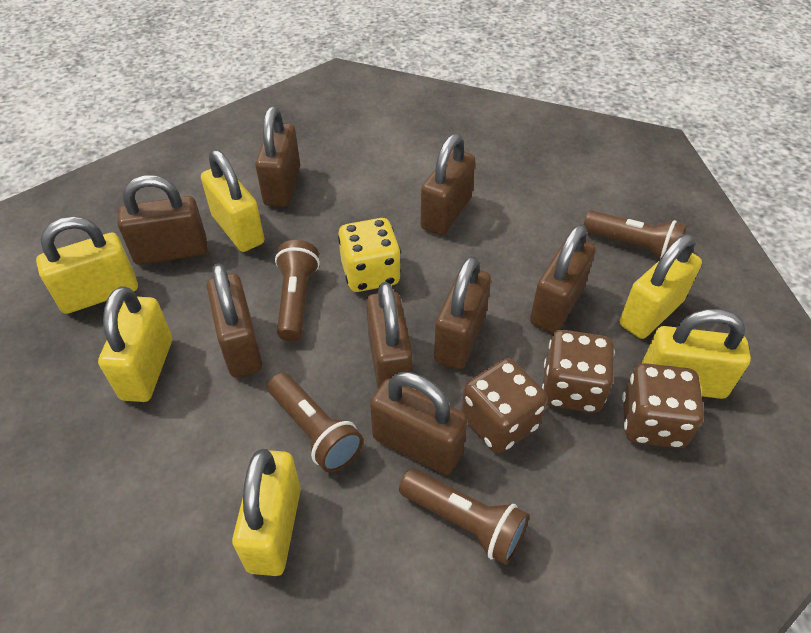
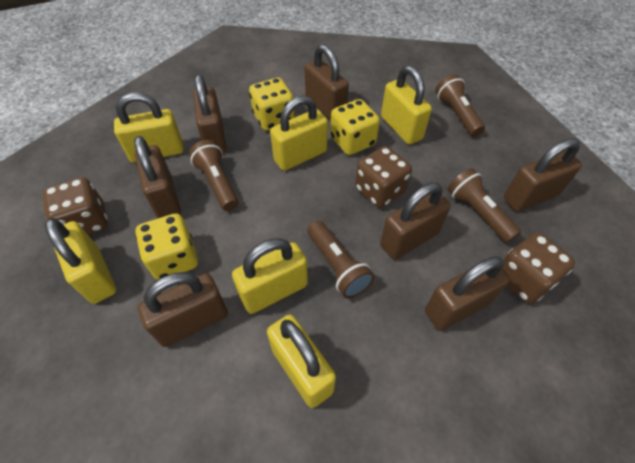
brown padlock: [117,175,207,265] [207,263,262,377] [255,106,300,207] [366,282,413,389] [370,372,467,475] [420,134,475,236] [434,256,491,369] [530,224,596,333] = 8 -> [134,136,181,218] [138,272,228,347] [193,74,227,153] [305,44,349,120] [380,183,451,260] [425,256,510,331] [504,138,582,212] = 7
yellow dice: [338,218,401,292] = 1 -> [135,214,198,280] [249,78,295,131] [330,99,380,155] = 3

